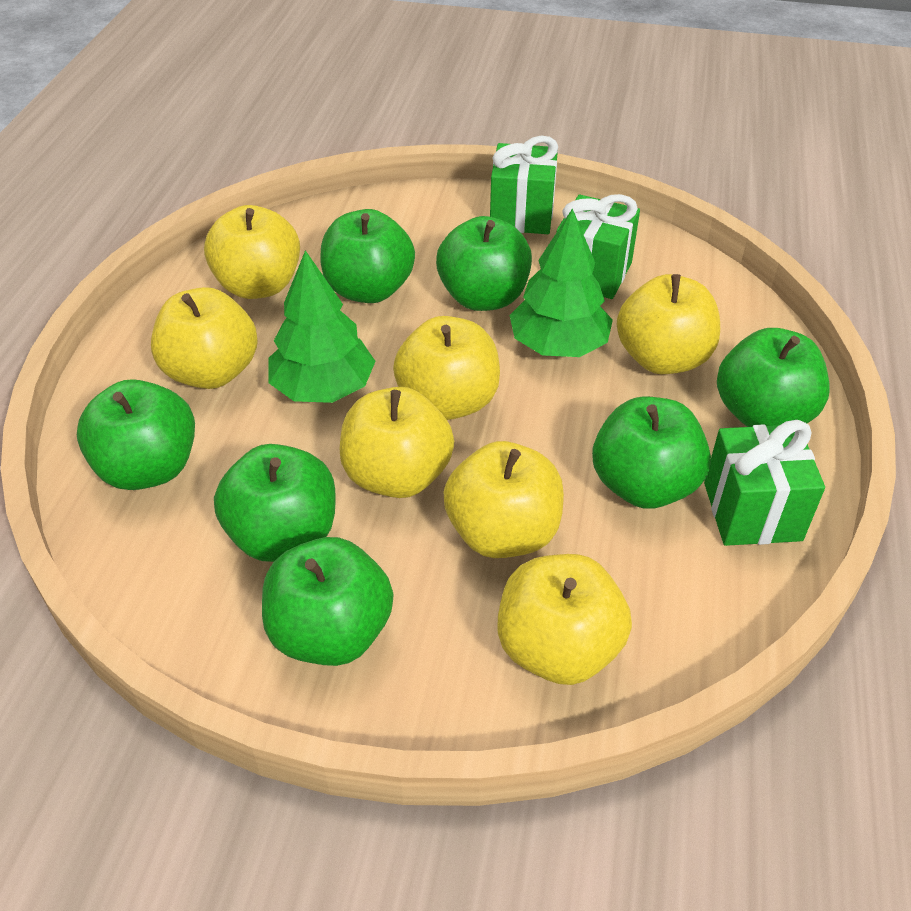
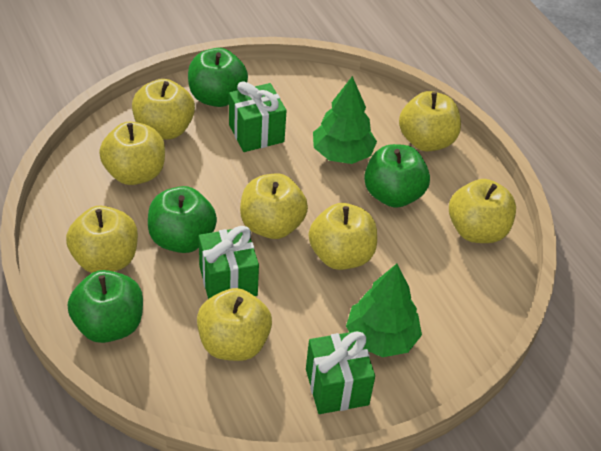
green apple: [77,379,195,490] [214,444,335,562] [262,537,393,666] [320,209,415,303] [436,216,532,311] [592,396,711,509] [717,328,830,427] = 7 -> [68,270,143,343] [148,186,217,253] [188,48,248,107] [364,144,430,208] = 4
yellow apple: [151,287,258,389] [204,205,300,299] [340,387,454,498] [393,316,500,420] [443,441,564,558] [497,554,632,685] [617,274,720,374] = 7 -> [66,206,138,273] [99,121,165,185] [132,79,195,140] [197,288,272,361] [240,173,308,239] [309,203,377,270] [399,91,461,152] [449,179,516,243] = 8

